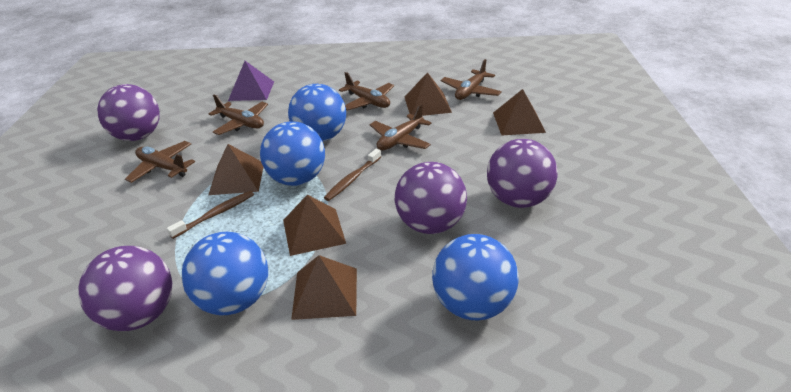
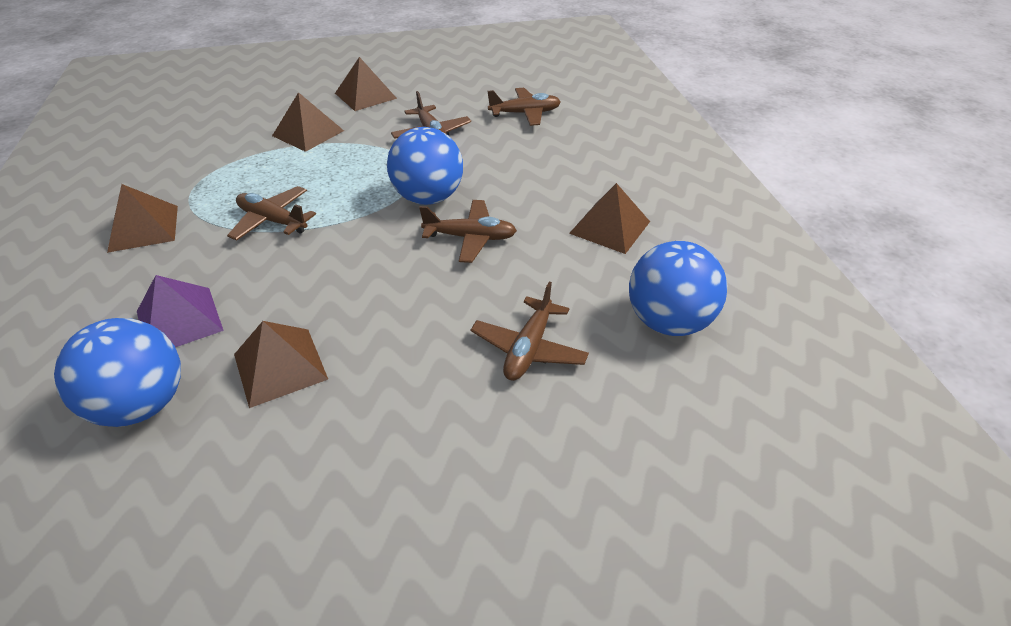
blue ball: [181,232,268,315] [260,121,325,186] [288,84,346,141] [432,234,519,321] = 4 -> [54,318,181,427] [387,127,463,205] [629,241,727,336] = 3
brown toothbrush: [167,191,254,239] [324,149,381,201] = 2 -> none = 0
purple ball: [78,246,172,331] [97,84,160,141] [395,162,467,234] [487,139,558,208] = 4 -> none = 0

